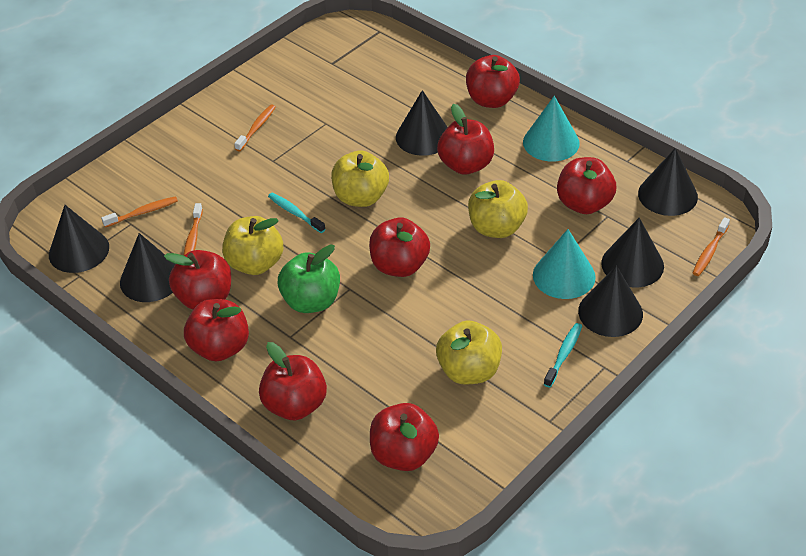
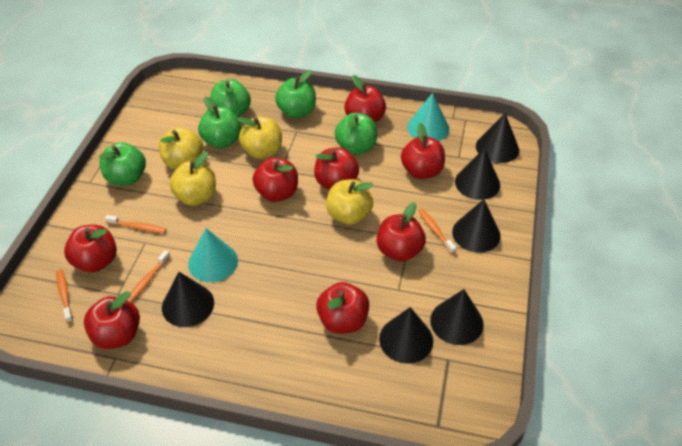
green apple: [278,244,340,313] = 1 -> [99,142,146,186] [198,97,241,148] [210,79,251,118] [275,70,316,118] [335,113,377,155] = 5
turquoise toothbrush: [268,193,325,233] [544,323,582,387] = 2 -> none = 0

